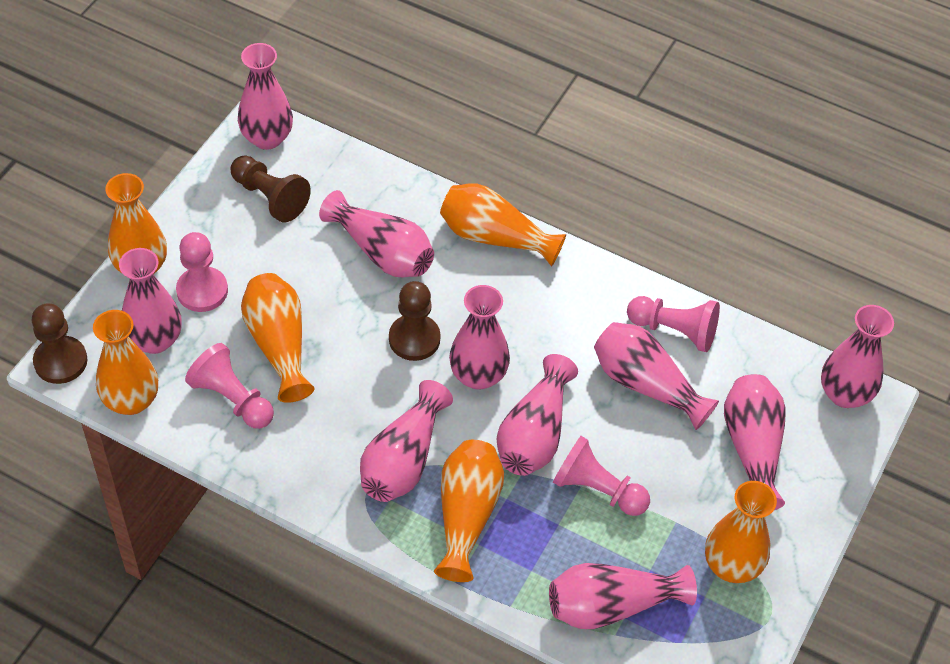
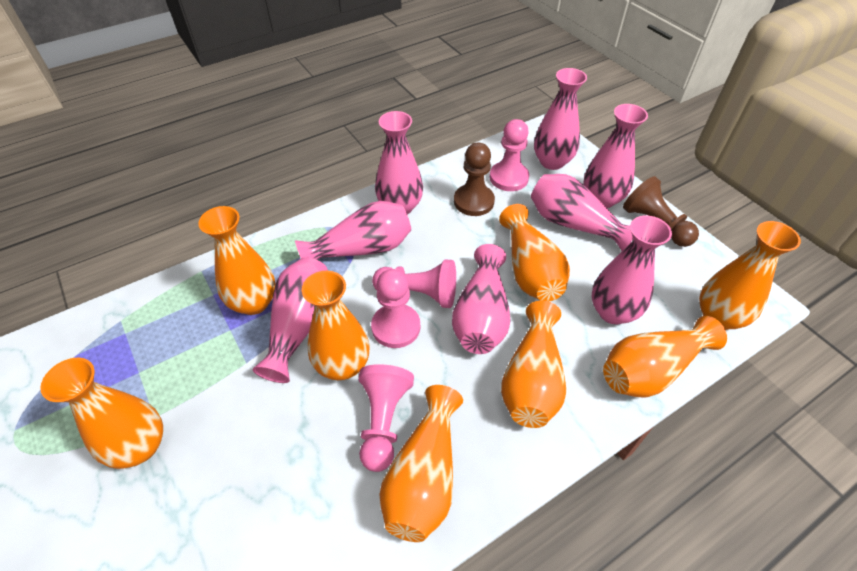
brown pawn: [32,303,87,384] [230,156,311,222] [389,281,441,361] = 3 -> [454,143,495,216] [623,176,699,247] = 2
orange vase: [93,310,158,415] [105,173,167,275] [241,273,314,403] [434,440,504,582] [440,184,566,267] [705,481,777,583] = 6 -> [40,358,163,469] [198,206,275,315] [302,271,369,380] [379,385,463,542] [499,204,570,301] [501,301,566,428] [603,316,727,398] [699,221,801,330] = 8
pink vase: [119,248,182,354] [238,43,293,150] [319,190,434,277] [360,380,453,502] [449,285,510,390] [497,354,578,476] [549,563,697,629] [594,322,719,430] [724,374,786,510] [821,305,894,408] = 10 -> [252,257,328,383] [295,201,411,260] [375,111,423,214] [452,244,511,354] [531,174,633,251] [534,68,587,170] [583,104,648,208] [592,216,672,324] = 8

